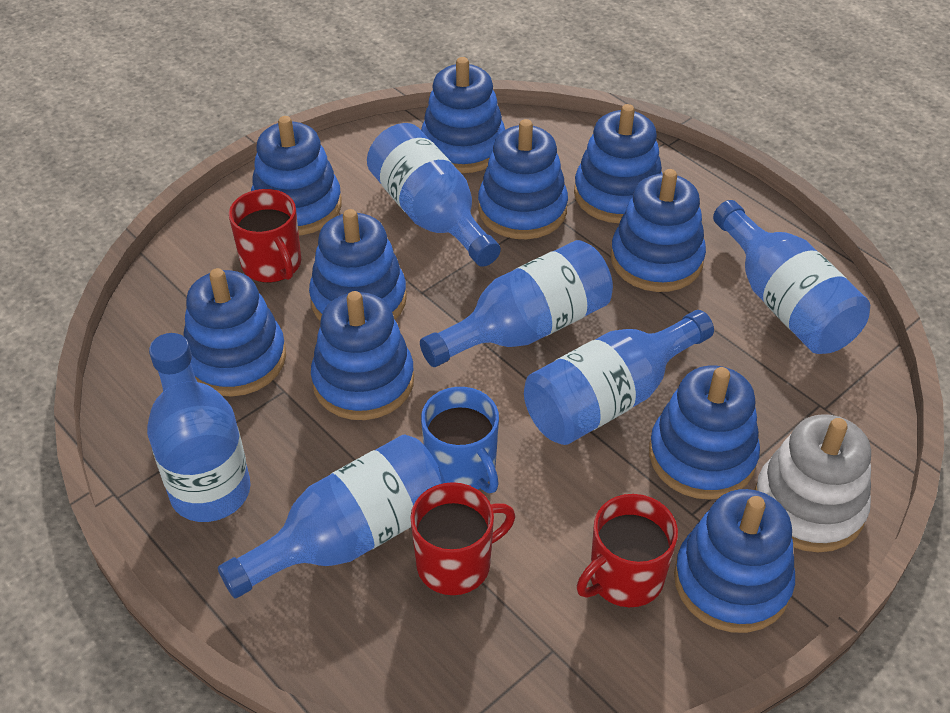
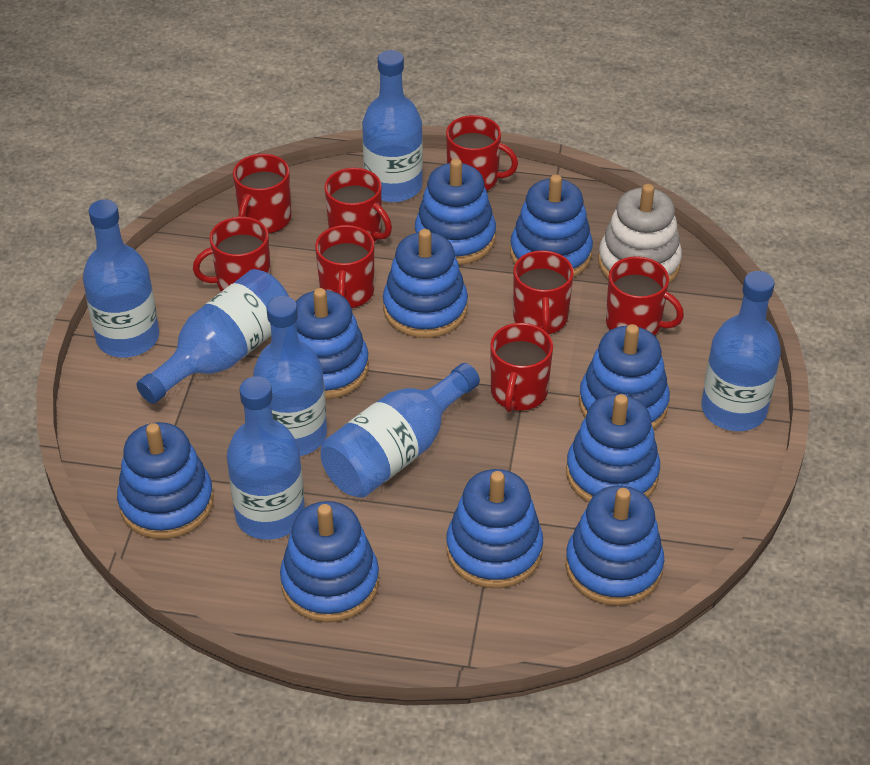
blue bottle: [147,333,251,522] [218,434,445,599] [367,123,501,267] [420,240,613,367] [524,310,714,445] [713,200,870,354] = 6 -> [83,200,159,358] [137,269,289,404] [227,376,305,540] [253,296,327,456] [321,363,480,498] [362,50,423,202] [701,271,781,431] = 7
blue mug: [421,387,499,493] = 1 -> none = 0
red mug: [229,189,301,283] [410,482,515,595] [577,494,678,607] = 3 -> [193,217,271,292] [233,154,291,234] [315,225,374,308] [324,168,392,242] [446,115,518,191] [490,323,553,412] [513,250,574,334] [606,256,684,335] = 8

